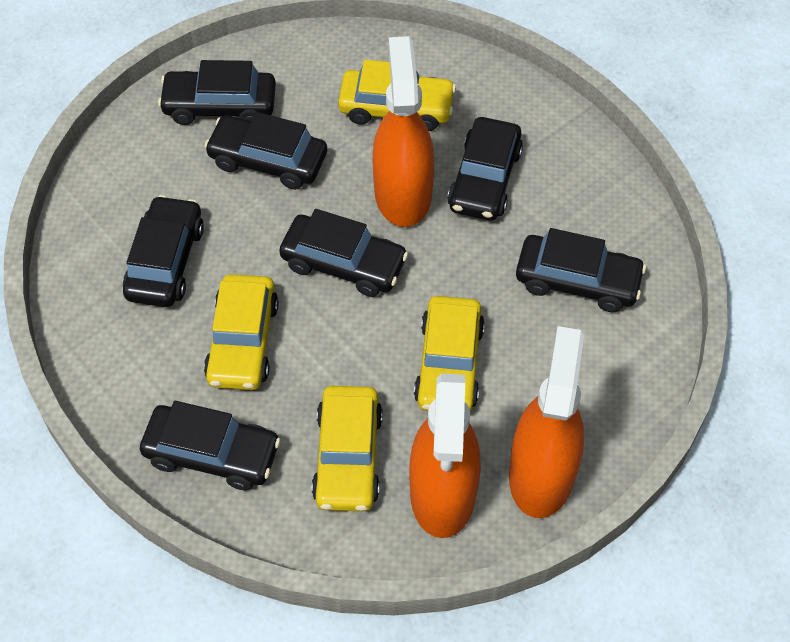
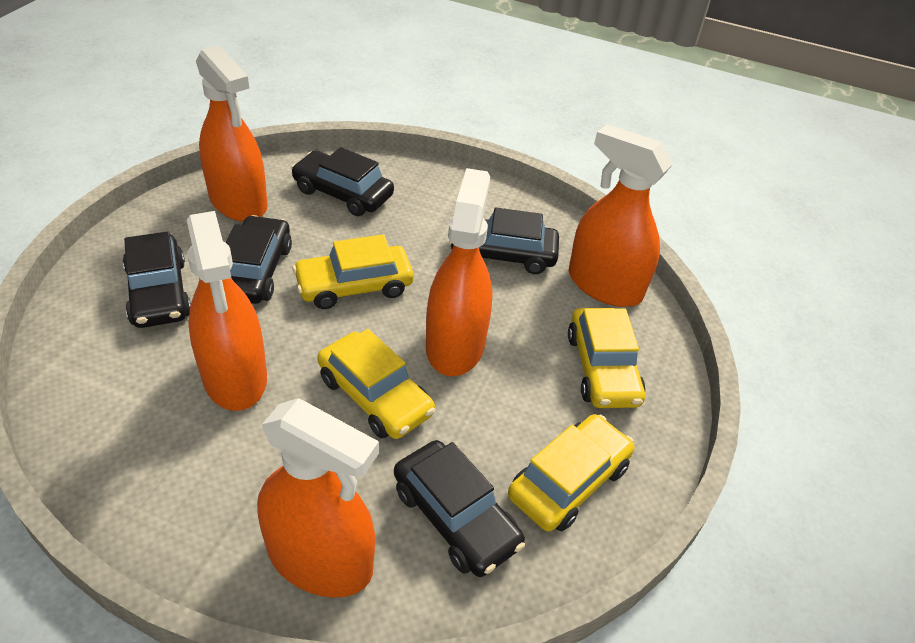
black car: [123,195,204,307] [140,401,281,490] [158,60,276,125] [204,112,327,190] [279,209,408,297] [447,117,523,220] [516,228,646,312] = 7 -> [123,231,191,328] [226,215,292,304] [291,147,394,216] [394,440,525,577] [449,208,559,274] = 5
orange spray bottle: [373,36,434,227] [409,373,481,538] [509,326,584,518] = 3 -> [187,211,267,411] [196,45,268,222] [257,398,379,598] [426,168,493,376] [569,124,673,307] = 5

